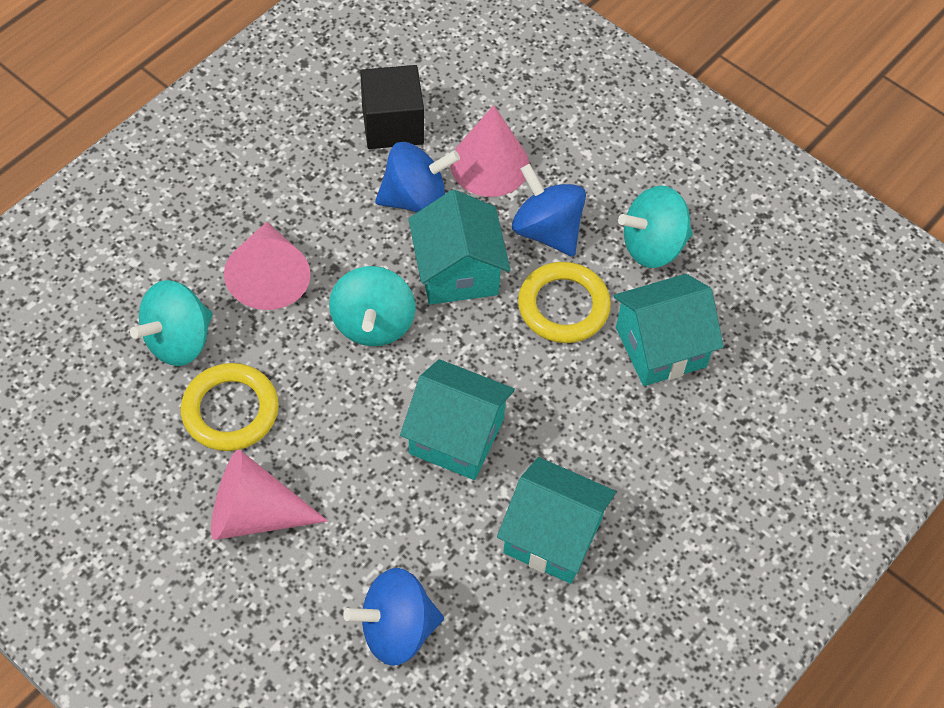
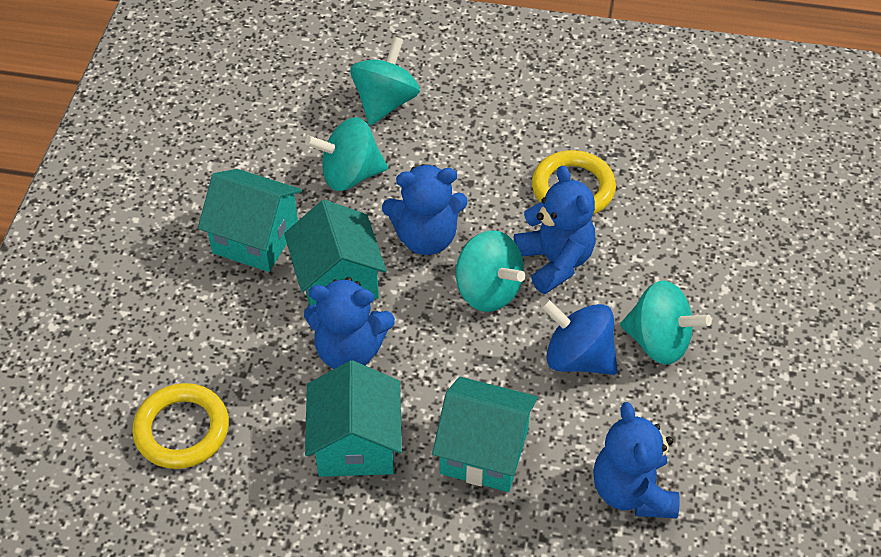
black cube: [360,65,424,149] = 1 -> none = 0
blue spinning top: [343,568,444,666] [375,142,460,213] [512,164,586,256] = 3 -> [541,299,618,375] = 1
blue teddy bear: none = 0 -> [304,277,395,369] [382,164,468,255] [514,165,596,294] [593,402,680,518] = 4
pink cone: [211,449,328,540] [224,222,311,310] [450,105,529,197] = 3 -> none = 0
turquoise spinning top: [130,280,213,366] [329,266,415,346] [618,185,693,268] = 3 -> [305,117,388,191] [350,37,420,125] [456,230,525,312] [620,281,712,365] = 4

